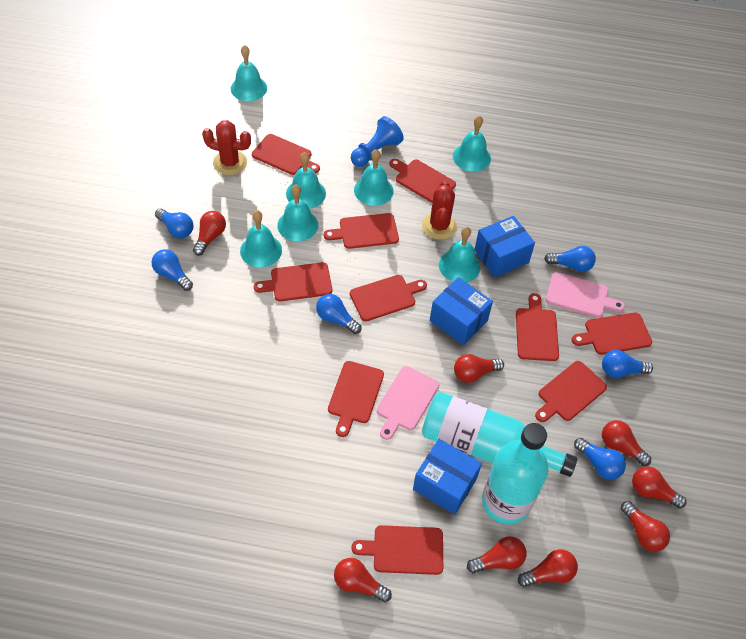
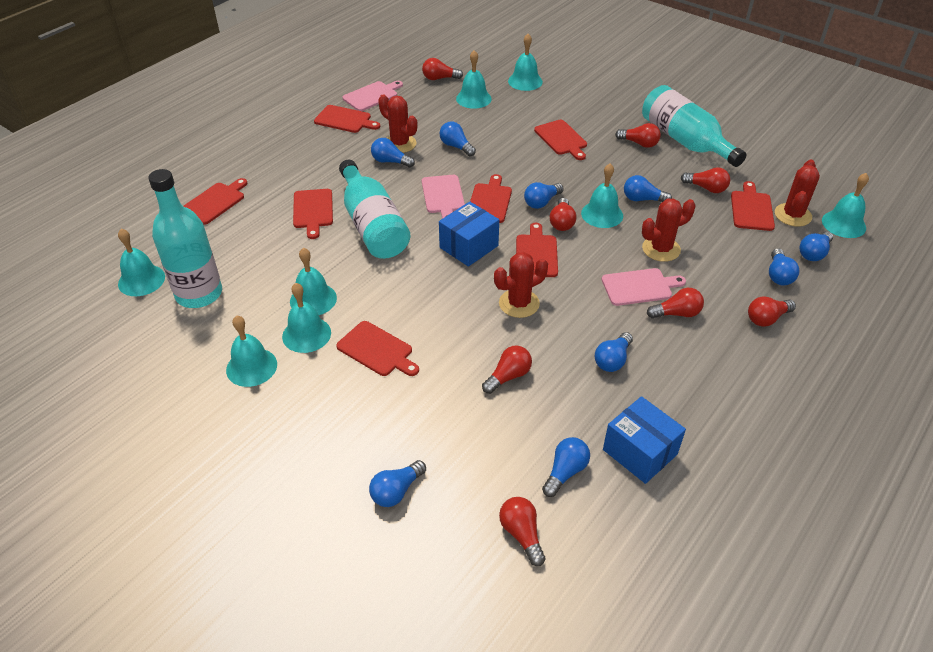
blue box: [413,439,482,514] [430,277,493,345] [474,216,535,277] = 3 -> [439,202,499,267] [603,396,686,484] = 2
blue light bulb: [151,249,193,291] [155,208,194,238] [316,294,361,334] [544,246,596,272] [574,438,626,480] [602,350,653,378] = 6 -> [369,460,426,507] [371,138,415,167] [439,122,476,157] [524,182,564,209] [542,437,590,497] [595,332,633,372] [624,175,672,202] [769,248,800,285] [799,231,833,261] = 9
blue pawn: [351,116,404,167] = 1 -> none = 0
pink cutting board: [377,366,439,440] [546,272,625,317] = 2 -> [343,81,403,111] [422,175,465,219] [602,268,686,306] = 3
red cactus: [202,120,251,175] [422,181,457,240] = 2 -> [378,94,417,153] [494,252,548,318] [642,199,695,262] [775,160,820,227] = 4
red cutting board: [252,134,320,175] [254,262,332,302] [324,213,399,249] [328,361,384,437] [350,275,427,321] [351,525,443,575] [389,159,456,203] [516,293,559,361] [535,361,607,422] [571,312,652,355] = 10 -> [184,178,247,225] [293,189,333,239] [314,105,380,133] [336,321,419,376] [470,174,512,223] [516,223,558,277] [534,120,587,160] [731,181,775,231] = 8
turquoise bell: [231,45,267,101] [240,210,282,267] [277,185,318,241] [286,152,326,209] [354,149,394,206] [439,227,480,283] [453,115,491,172] = 7 -> [118,229,165,296] [226,316,277,387] [282,283,331,353] [290,248,337,315] [456,50,492,109] [508,34,543,91] [581,163,623,228] [822,173,869,238] = 8
turquoise bottle: [422,392,577,477] [482,423,549,524] = 2 -> [148,169,222,308] [339,160,410,259] [642,85,747,167] = 3

